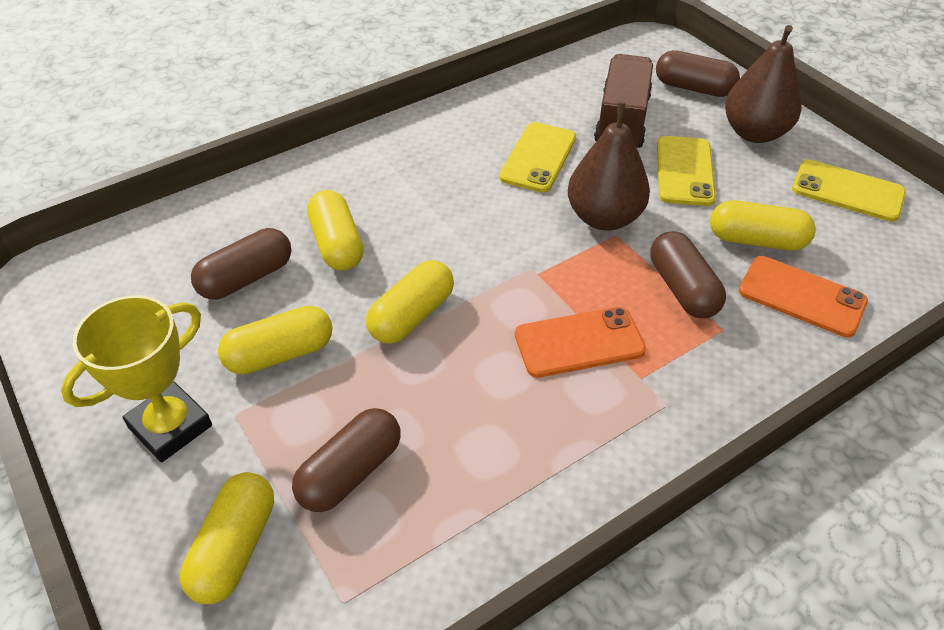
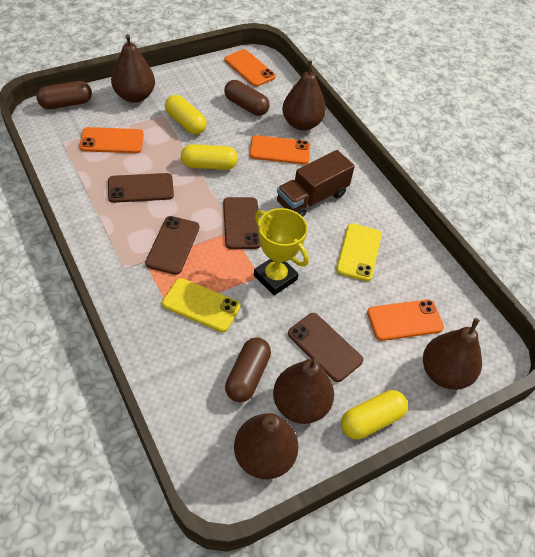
brown capsule: [191,228,291,300] [292,408,401,512] [651,231,726,318] [656,50,740,97] = 4 -> [36,81,92,109] [224,80,270,116] [225,337,271,402] = 3
brown pear: [568,102,650,231] [725,25,802,143] = 2 -> [111,34,155,103] [234,413,298,479] [273,359,334,424] [282,61,326,131] [423,318,482,390] = 5
brown phone: none = 0 -> [108,173,174,203] [145,216,199,275] [223,197,261,249] [288,313,363,382] = 4
orange phone: [515,307,646,378] [739,256,868,337] = 2 -> [79,127,144,153] [224,49,276,87] [249,135,310,165] [367,299,444,341] = 4
yellow capsule: [180,472,274,604] [218,306,333,375] [307,190,364,271] [366,260,454,344] [710,200,816,251] = 5 -> [165,95,207,135] [181,144,238,170] [341,390,408,439] = 3
yellow phone: [499,122,576,193] [657,136,716,206] [792,159,906,222] = 3 -> [162,278,240,332] [336,223,382,281] = 2

